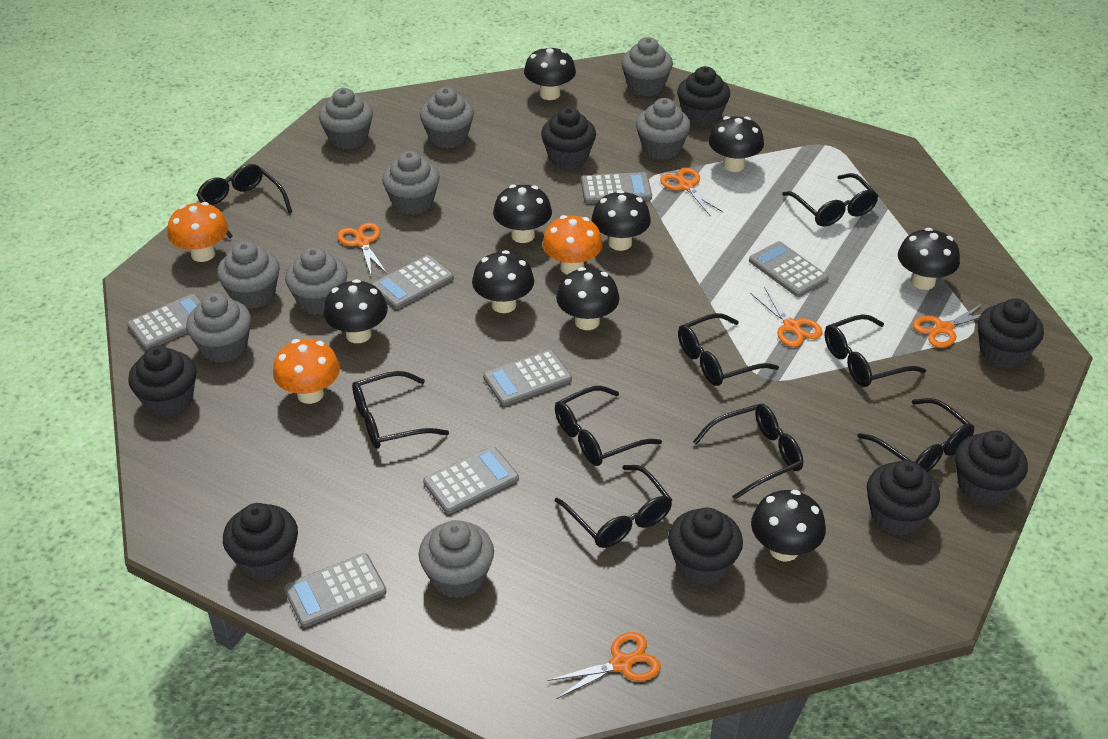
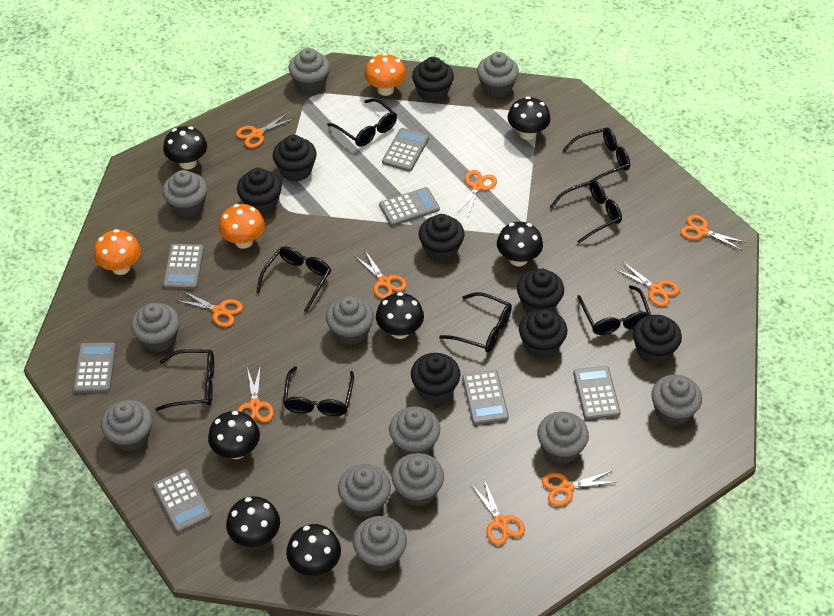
black glasses: [196,164,292,238] [352,371,449,449] [555,386,662,466] [555,465,672,548] [678,313,779,386] [693,404,803,500] [782,173,878,227] [824,314,926,387] [857,398,975,472] = 9 -> [155,349,214,411] [256,246,331,313] [283,366,354,416] [327,98,397,147] [439,292,512,352] [550,180,622,244] [562,128,630,186] [577,285,651,335] = 8
black mushroom: [323,279,388,343] [472,250,534,313] [493,184,552,243] [524,46,576,100] [556,267,619,330] [592,190,651,251] [708,116,764,172] [751,490,826,561] [898,228,960,290] = 9 -> [163,126,207,169] [208,411,260,459] [226,496,280,547] [286,524,341,576] [376,292,424,339] [497,222,543,266] [507,96,551,140] = 7
grey cupcake: [186,293,251,363] [217,241,280,309] [285,247,347,315] [319,88,373,149] [382,151,440,215] [419,520,494,598] [420,87,474,149] [621,37,673,96] [636,98,691,160] = 9 -> [101,400,152,452] [131,303,180,352] [162,170,207,217] [289,48,330,93] [326,296,374,345] [338,464,391,518] [353,516,407,571] [389,407,440,456] [392,453,444,507] [477,52,519,97] [537,412,589,464] [651,375,702,426] = 12
orange scissors: [337,223,387,275] [547,632,661,699] [660,168,724,217] [750,287,823,347] [913,303,984,348] = 5 -> [176,291,243,327] [236,112,295,148] [237,365,274,423] [355,251,407,299] [456,170,497,216] [472,480,525,545] [542,470,616,506] [615,262,680,306] [680,215,747,250] = 9

